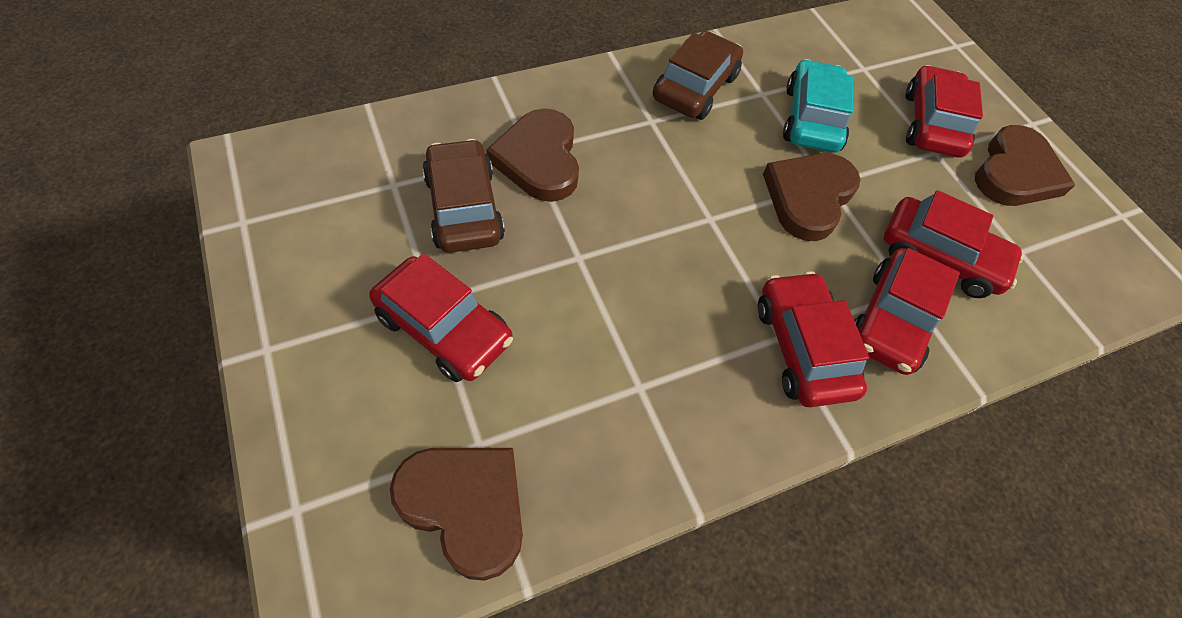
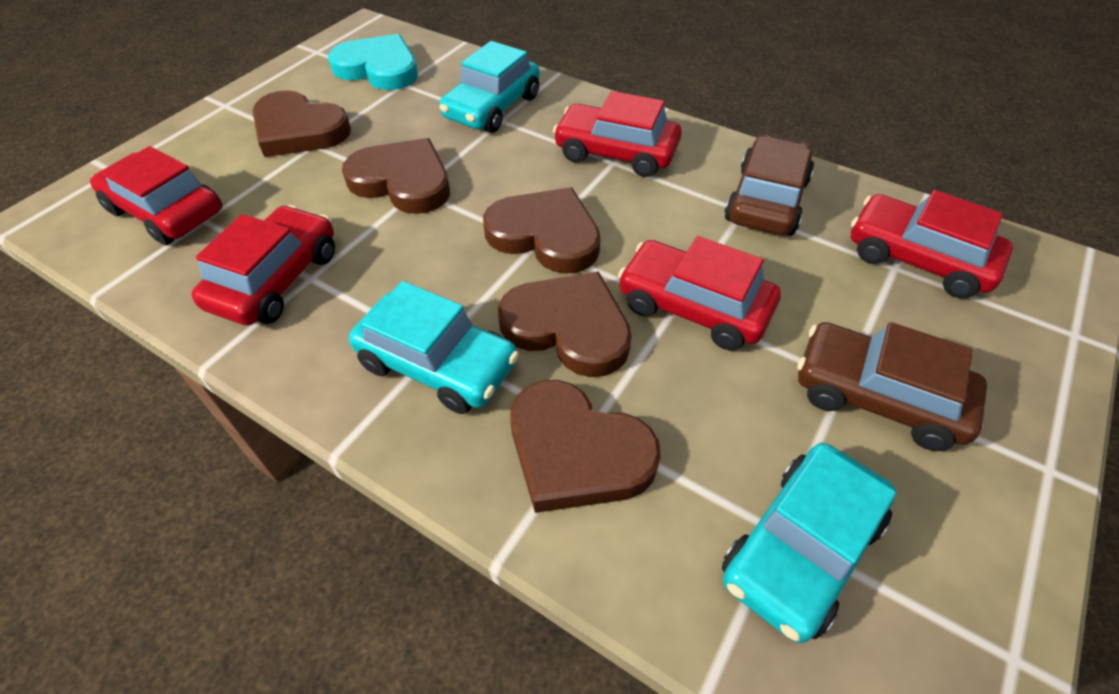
brown heart: [390,448,523,581] [486,108,579,202] [763,153,861,241] [975,125,1075,206] = 4 -> [252,90,351,157] [342,138,450,214] [483,187,601,274] [498,272,632,377] [510,380,661,513] = 5
turquoise car: [783,59,853,153] = 1 -> [349,281,519,414] [439,41,540,133] [722,443,896,643] = 3
turquoise heart: none = 0 -> [328,34,418,90] = 1

